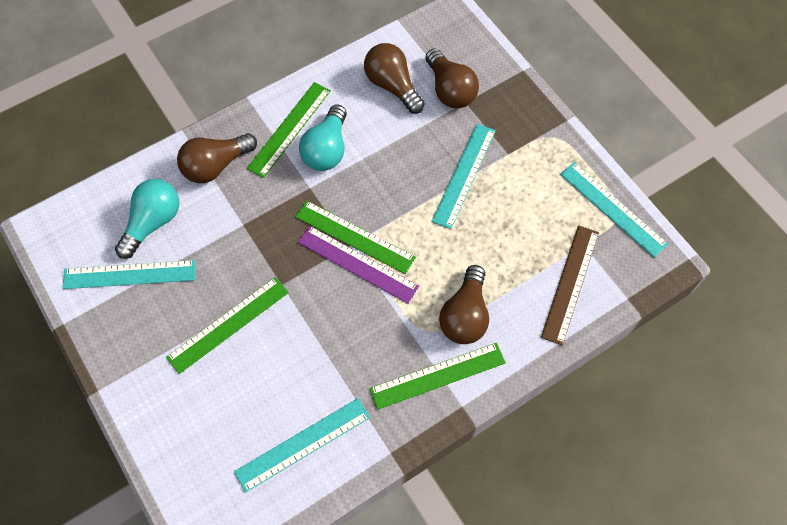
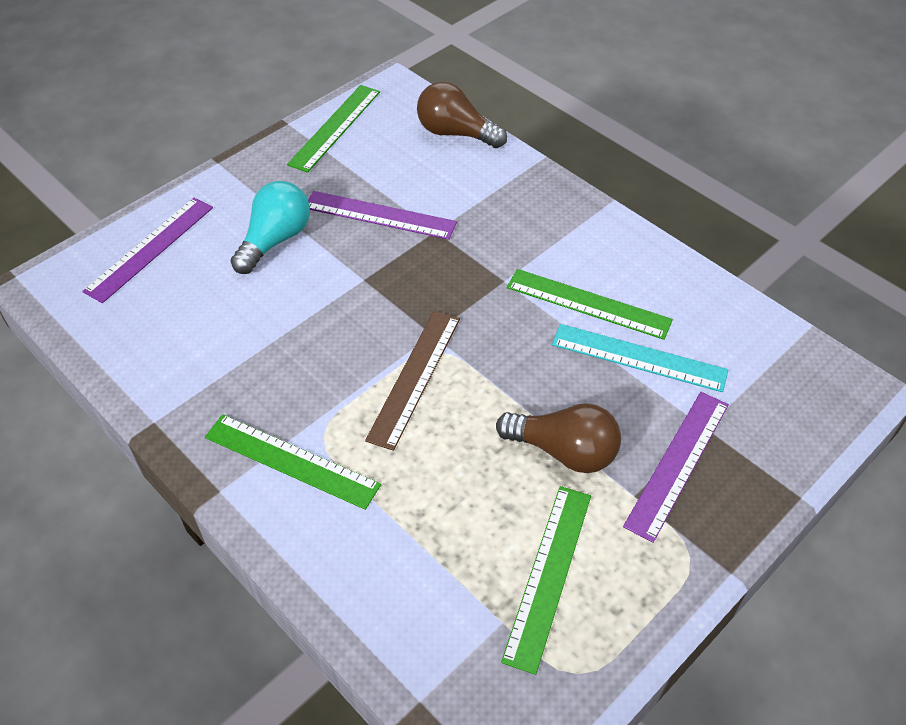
brown light bulb: [177,133,257,183] [364,43,425,114] [425,48,479,108] [439,265,489,344] = 4 -> [417,82,507,148] [496,403,621,473] = 2
purple ruler: [298,226,419,304] = 1 -> [82,198,213,303] [308,191,457,240] [623,392,729,543] = 3
turquoise light bulb: [115,179,179,259] [299,104,347,171] = 2 -> [231,181,310,274] = 1
turquoise ruler: [62,260,195,289] [234,398,370,493] [432,124,496,229] [560,162,668,257] = 4 -> [552,324,728,392] = 1

